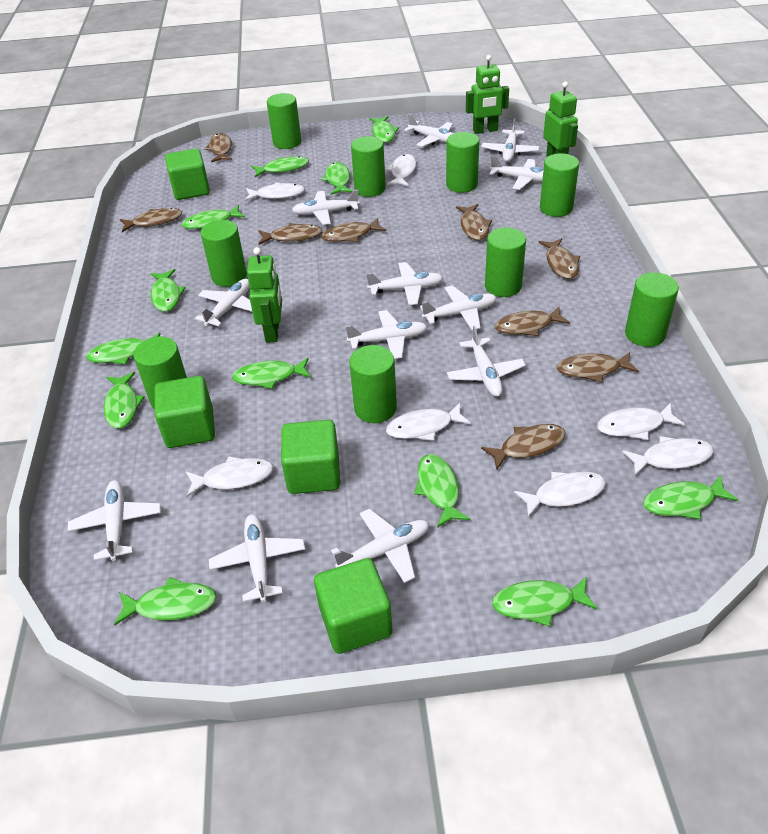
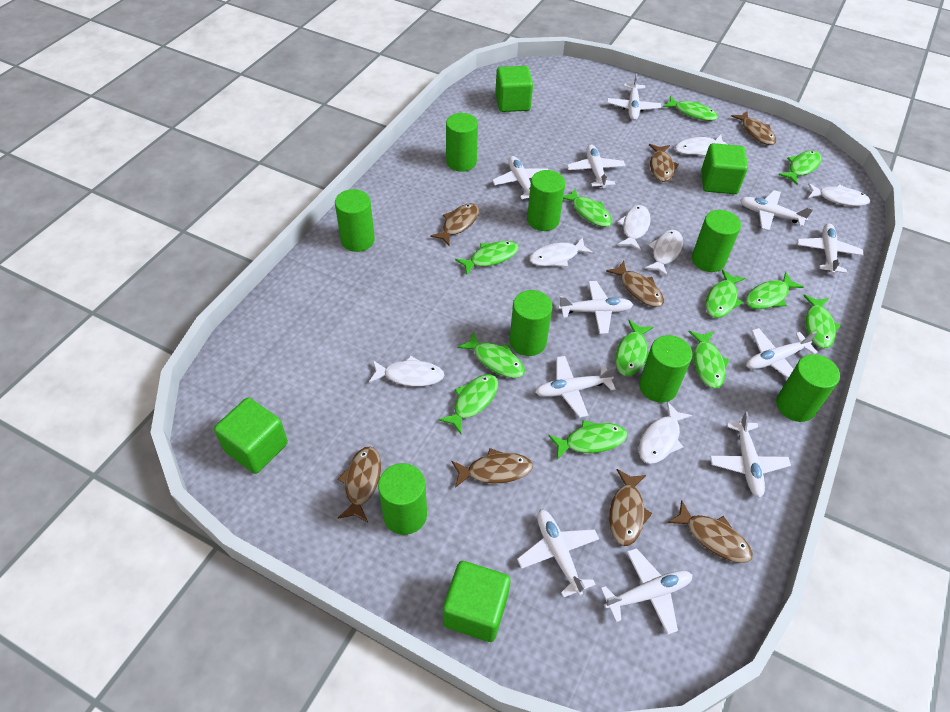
brown fish: [120,208,182,232] [204,133,232,162] [258,223,322,245] [321,218,386,242] [456,204,492,240] [481,424,566,469] [494,307,570,336] [539,238,580,279] [556,352,639,382] = 9 -> [338,446,381,522] [430,203,479,246] [451,448,533,488] [606,261,664,307] [609,469,652,546] [649,144,679,182] [667,500,753,563] [731,111,776,145] = 8
green cylinder: [133,337,187,409] [201,220,247,287] [267,93,301,149] [349,345,397,423] [351,136,386,197] [446,132,480,193] [485,228,526,297] [540,153,579,217] [625,272,679,347] = 9 -> [335,189,375,252] [378,463,427,535] [446,113,478,172] [510,290,553,356] [527,170,565,231] [639,335,692,403] [692,210,741,272] [776,354,840,422] = 8
green robot: [247,247,282,343] [466,55,509,134] [543,81,578,157] = 3 -> none = 0
white plane: [67,480,161,561] [195,279,252,326] [209,514,305,602] [292,190,360,225] [331,509,429,583] [345,310,427,359] [366,262,443,305] [404,114,454,147] [420,285,497,330] [447,326,526,397] [481,118,539,162] [489,155,543,190] = 12 -> [492,156,548,199] [517,510,599,598] [535,356,616,418] [558,281,633,334] [567,145,626,188] [600,548,692,635] [607,73,661,120] [710,411,791,498] [740,190,813,231] [746,328,818,378] [797,223,864,274] = 11

